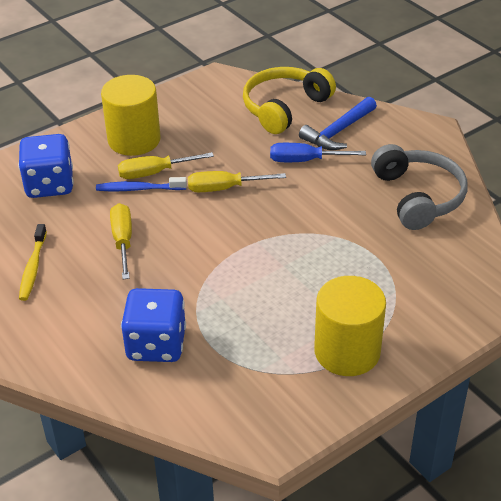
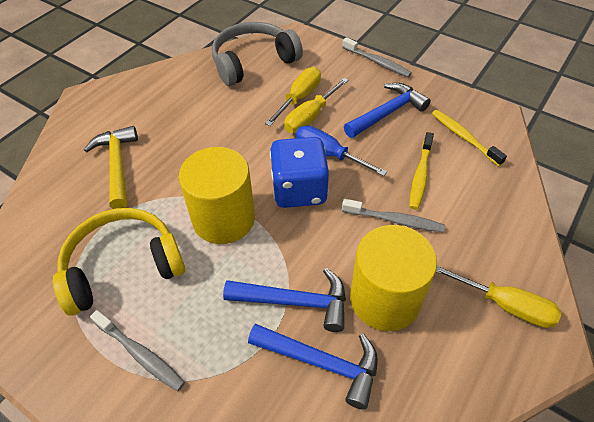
blue dice: [18,134,74,198] [121,288,186,362] = 2 -> [270,137,329,208] = 1
blue hammer: [299,97,377,150] = 1 -> [223,268,346,332] [248,324,378,410] [344,83,431,138] = 3
blue toothbrush: [96,177,187,191] = 1 -> none = 0
grey toothbrush: none = 0 -> [90,310,185,391] [342,37,412,77] [342,199,445,232] = 3
yellow hammer: none = 0 -> [84,126,138,209] = 1
yellow toothbrush: [19,224,47,301] = 1 -> [409,132,434,210] [432,110,507,166] = 2

